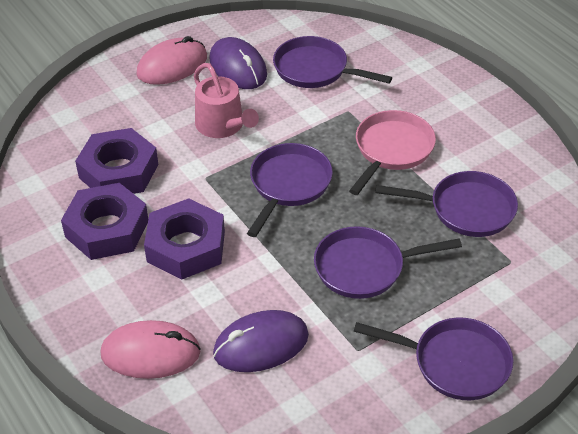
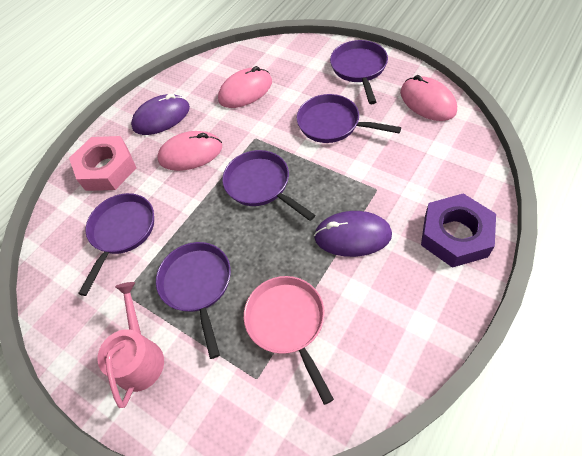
pink mouse: [100,320,201,379] [137,36,207,85] = 2 -> [157,131,222,171] [218,66,272,108] [400,75,457,121] = 3
pink nut: none = 0 -> [69,136,136,191] = 1
purple nut: [61,183,148,260] [75,128,158,194] [144,198,225,280] = 3 -> [421,193,496,268] = 1

